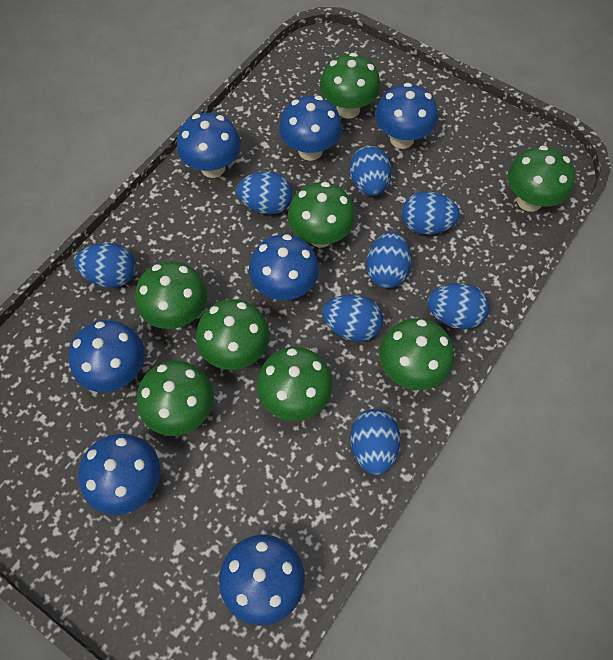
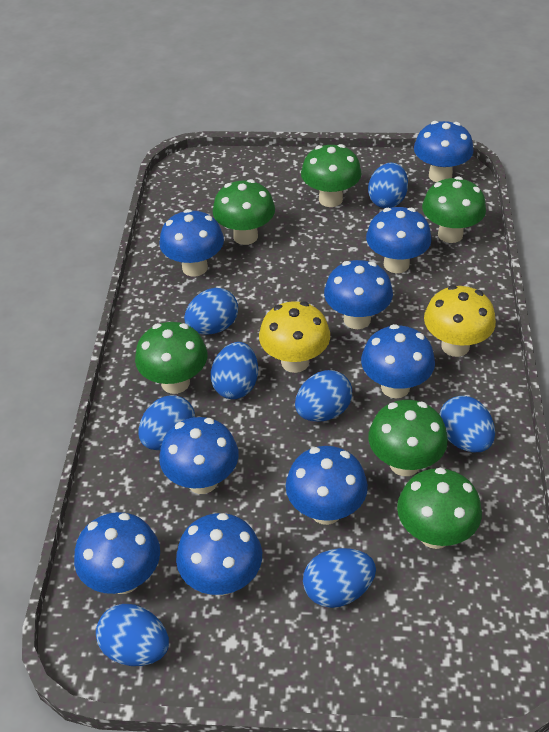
blue mushroom: [69,320,145,392] [78,434,160,515] [177,113,241,178] [219,535,305,626] [249,234,319,300] [279,96,342,161] [375,83,438,149] = 7 -> [74,512,160,594] [159,209,224,277] [159,417,239,494] [176,513,262,595] [286,446,368,525] [324,260,393,329] [361,324,435,399] [366,207,432,273] [414,121,474,182] = 9
green mushroom: [135,261,207,329] [137,361,214,436] [196,299,270,370] [257,347,333,421] [288,182,355,247] [320,53,381,119] [379,318,454,390] [507,145,575,212] = 8 -> [135,322,207,394] [213,179,275,245] [301,144,362,207] [368,400,448,476] [397,468,482,549] [422,176,486,243] = 6
yellow mushroom: none = 0 -> [259,301,330,373] [424,285,496,357] = 2

